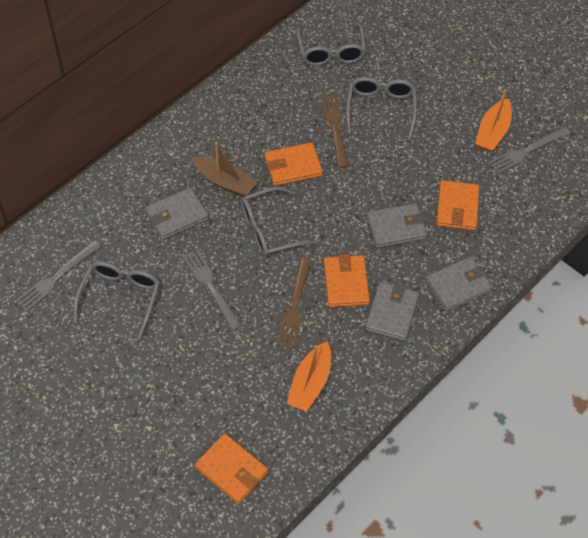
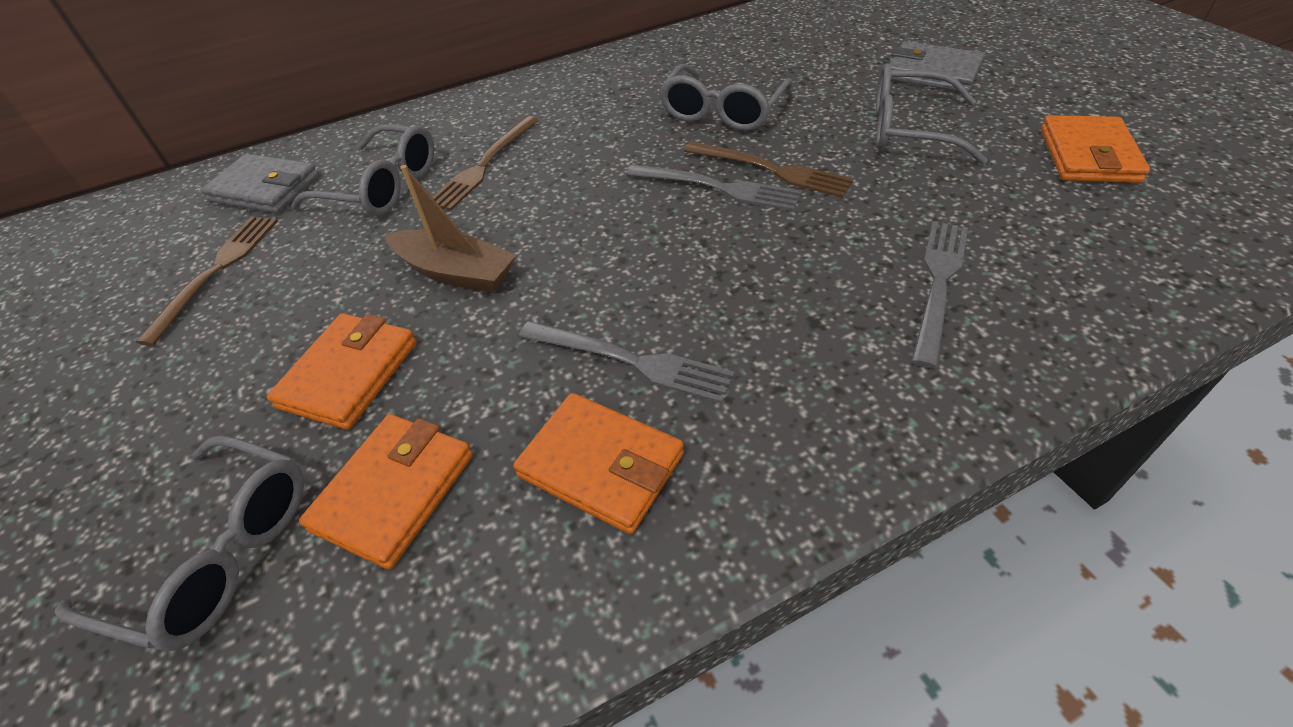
brown fork: [277,258,311,348] [321,95,348,168] = 2 -> [136,217,278,346] [432,116,539,210] [684,142,854,198] = 3
grey wallet: [145,188,209,240] [365,282,419,341] [367,203,427,248] [425,256,492,311] = 4 -> [201,154,319,213] [890,41,984,92] = 2
orange boat: [287,341,331,412] [475,90,512,152] = 2 -> none = 0

